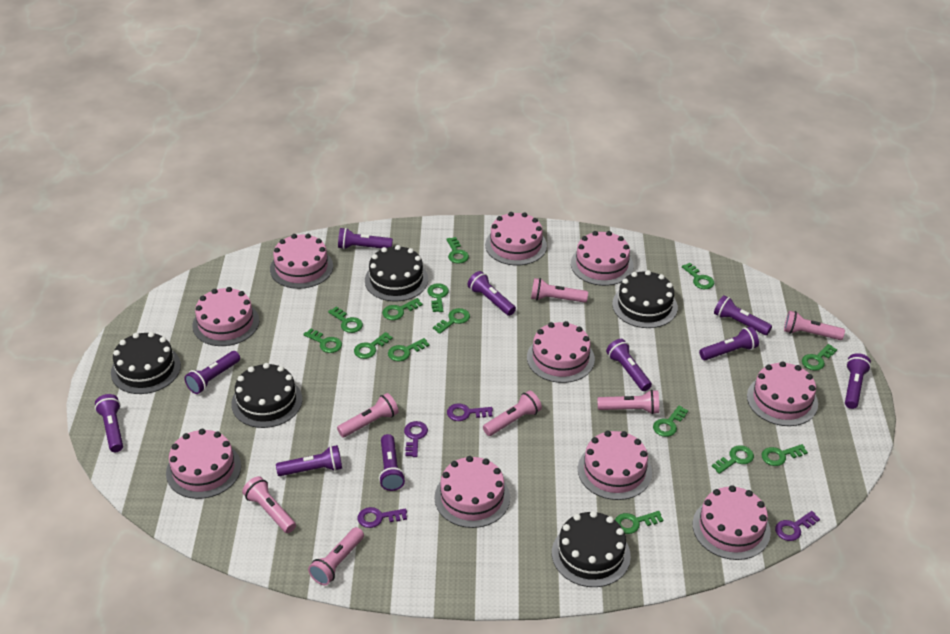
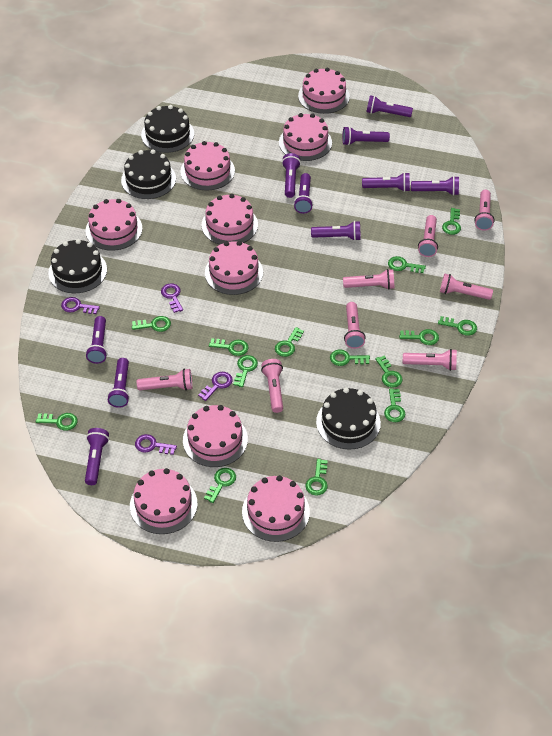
black cake: [111,332,181,394] [231,363,302,428] [365,245,428,301] [552,511,631,587] [612,270,678,328] = 5 -> [48,239,107,293] [121,149,176,199] [141,105,194,153] [316,388,381,450] = 4
pink cake: [166,429,241,499] [192,287,259,346] [270,234,333,289] [434,456,510,528] [485,212,547,265] [527,321,595,383] [571,231,634,286] [578,431,652,500] [693,485,771,560] [747,361,818,426] = 10 -> [85,199,143,251] [130,468,198,534] [180,141,235,191] [183,405,248,467] [202,194,258,245] [205,241,263,295] [242,475,310,542] [279,113,332,161] [298,68,350,114] = 9
pink flashlight: [242,476,296,533] [308,527,364,585] [337,393,399,437] [483,391,542,436] [531,278,588,303] [597,390,659,414] [784,311,845,340] = 7 -> [137,369,192,391] [261,359,283,413] [343,269,394,290] [344,302,366,349] [403,349,457,371] [418,215,438,257] [440,274,493,300] [474,190,495,231] = 8

